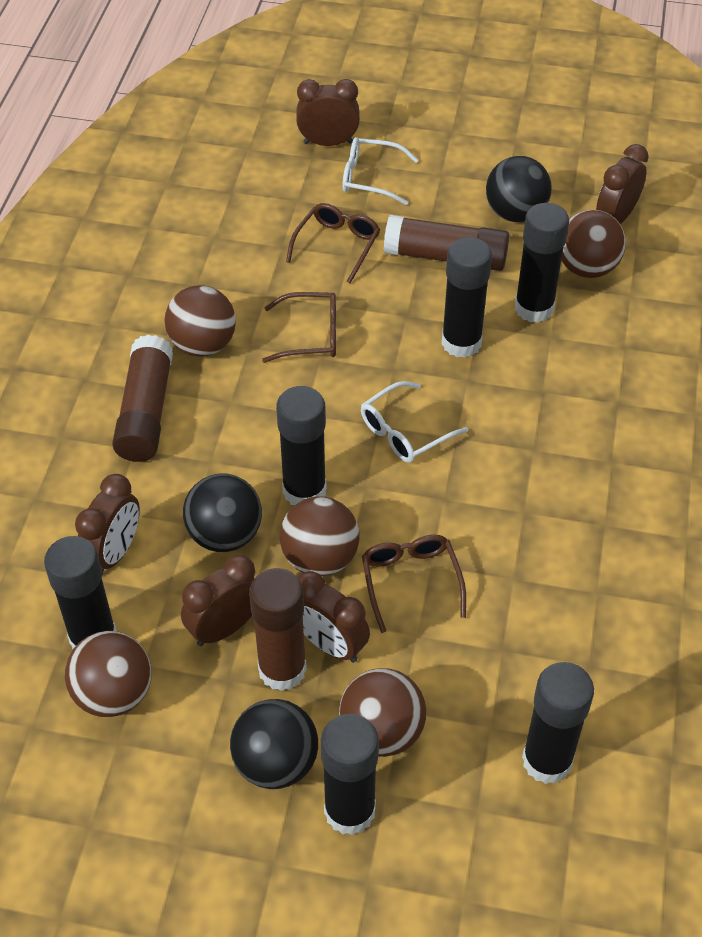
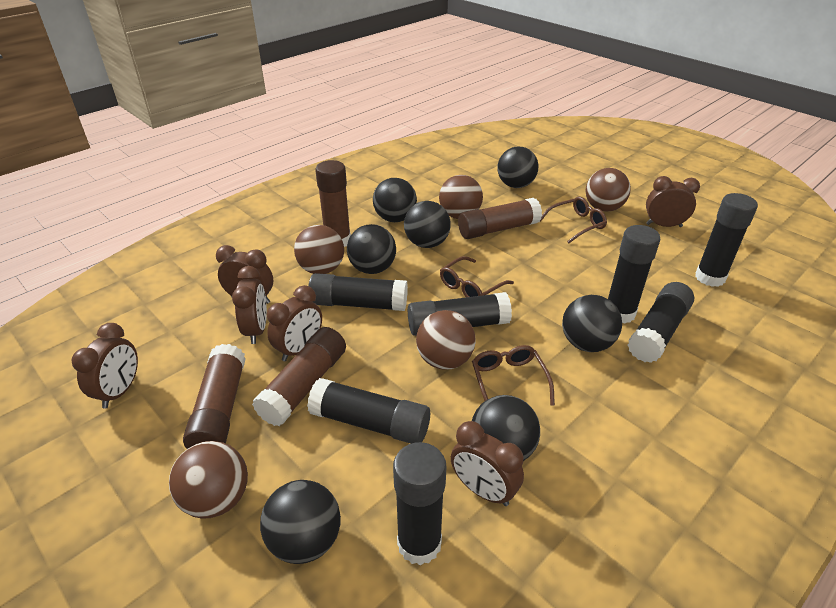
black ball: [183,473,262,552] [230,699,318,789] [486,156,552,222] = 3 -> [260,480,341,564] [347,224,396,274] [373,178,417,222] [404,201,451,248] [472,395,540,461] [497,147,538,188] [562,295,622,352] = 7
black glue stick: [44,536,117,649] [276,386,327,505] [321,714,379,835] [442,237,492,358] [515,203,569,323] [522,662,594,784] = 6 -> [307,378,430,444] [308,273,408,311] [393,442,447,565] [408,292,512,336] [608,225,661,324] [627,282,694,363] [695,193,758,287] = 7
brown clock: [75,474,140,575] [181,554,255,646] [296,79,360,146] [298,571,370,663] [596,144,649,224] = 5 -> [72,323,138,409] [216,245,273,304] [232,266,267,344] [267,285,322,361] [451,421,524,506] [646,176,700,227] = 6
brown glue stick: [112,335,173,462] [249,568,307,691] [384,215,509,271] = 3 -> [183,344,246,449] [252,327,346,426] [315,160,351,247] [458,198,542,239] = 4
white glasses: [343,137,418,205] [361,381,468,463] = 2 -> none = 0

